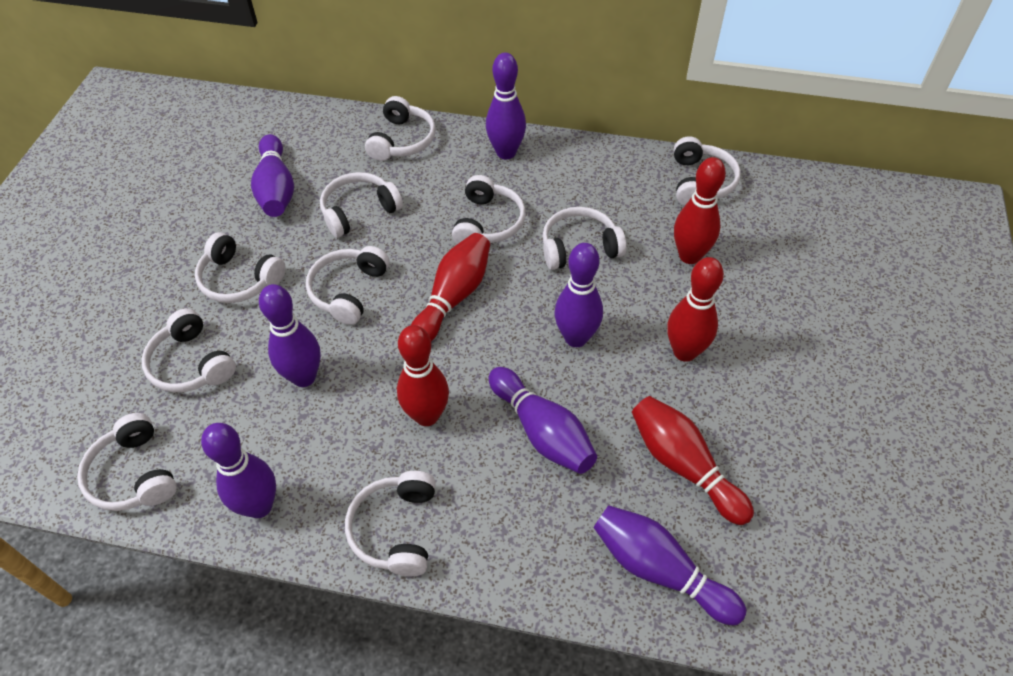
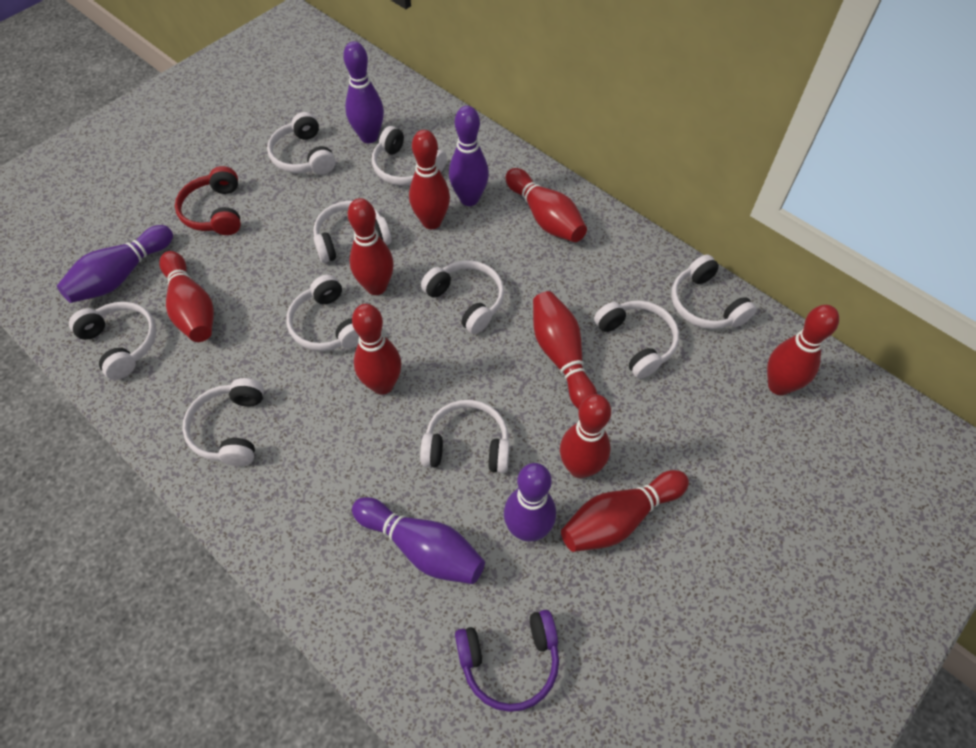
purple bowling pin: [201,423,276,518] [251,134,294,217] [259,284,321,387] [486,53,526,159] [489,367,597,474] [554,243,603,347] [593,505,746,625] = 7 -> [57,225,173,303] [343,41,384,143] [352,497,485,584] [449,106,489,206] [504,463,556,542] = 5
purple headphones: none = 0 -> [455,610,559,712] = 1
red bowling pin: [397,325,449,426] [411,233,490,341] [632,396,754,525] [667,257,724,362] [674,157,726,264] = 5 -> [159,251,214,342] [348,198,394,295] [352,304,401,395] [409,130,450,229] [506,168,587,242] [533,291,597,409] [560,394,611,478] [561,470,689,552] [767,305,839,395] = 9
red headphones: none = 0 -> [175,166,241,235] = 1

